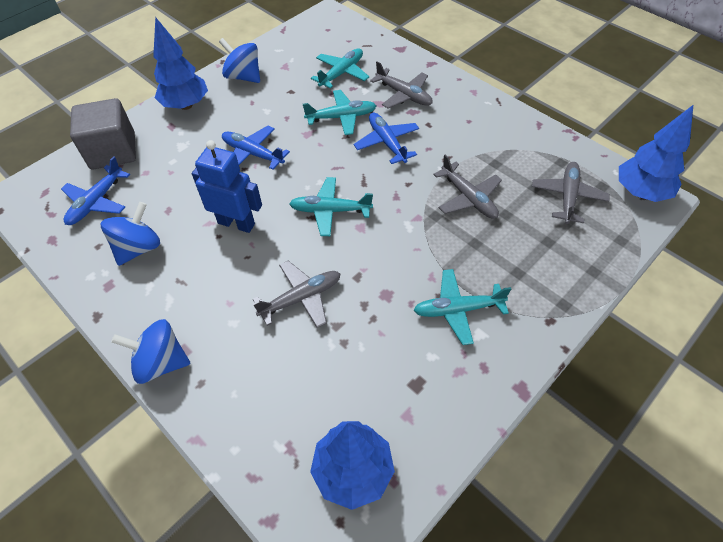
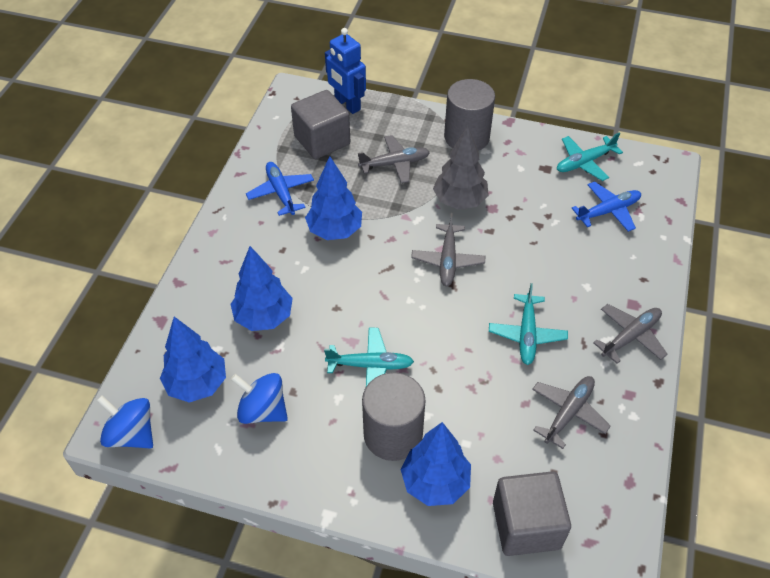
blue plane: [61,156,130,225] [222,126,290,170] [354,113,419,164] = 3 -> [246,162,314,216] [572,181,641,232] = 2
blue spinning top: [101,202,160,266] [111,319,190,384] [219,38,260,83] = 3 -> [96,395,153,448] [231,373,288,424] = 2
blue tree: [153,17,208,110] [310,421,395,510] [619,104,694,202] = 3 -> [160,317,226,403] [230,246,293,331] [305,156,362,240] [401,422,471,506] = 4
grey cube: [70,98,136,169] = 1 -> [291,90,350,159] [493,471,571,556] = 2
grey cylinder: none = 0 -> [362,372,426,461] [444,79,495,151] = 2
grey tree: none = 0 -> [433,126,489,209] = 1
turquoise plane: [289,177,373,236] [303,90,376,135] [311,48,369,89] [413,269,511,345] = 4 -> [324,328,414,386] [489,283,568,365] [557,133,623,181] = 3

